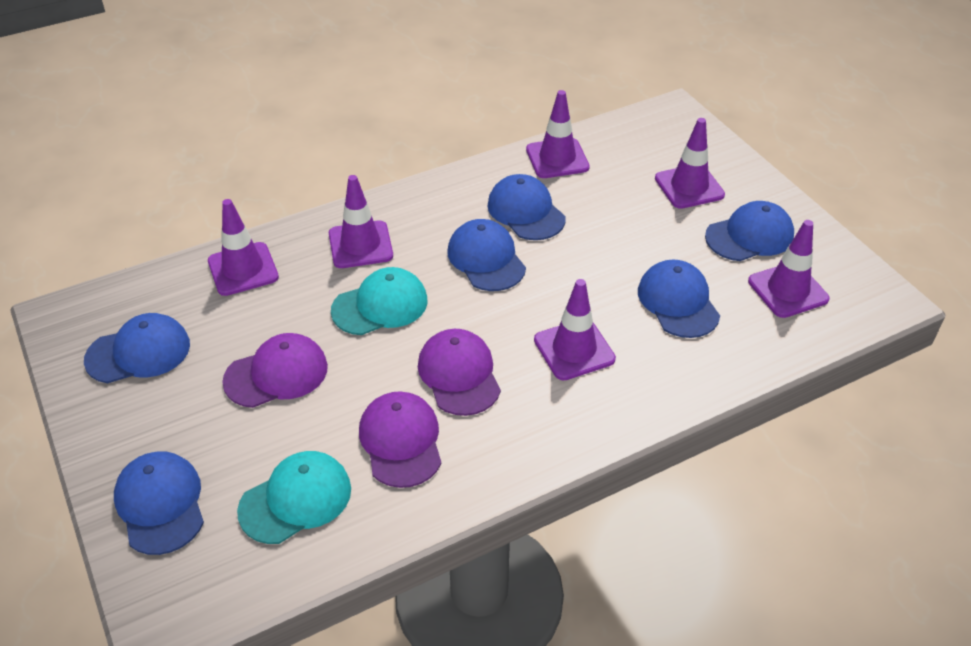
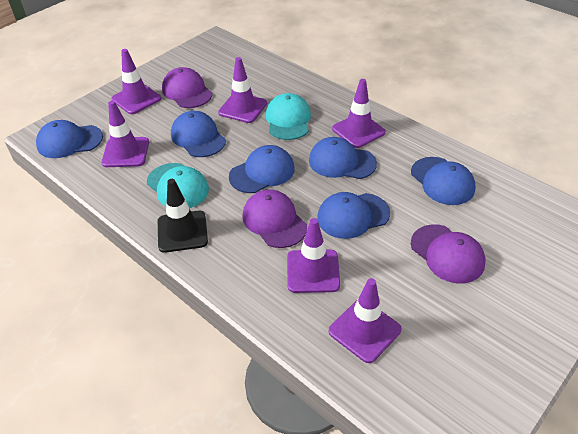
black traffic cone: none = 0 -> [158,179,208,253] = 1

